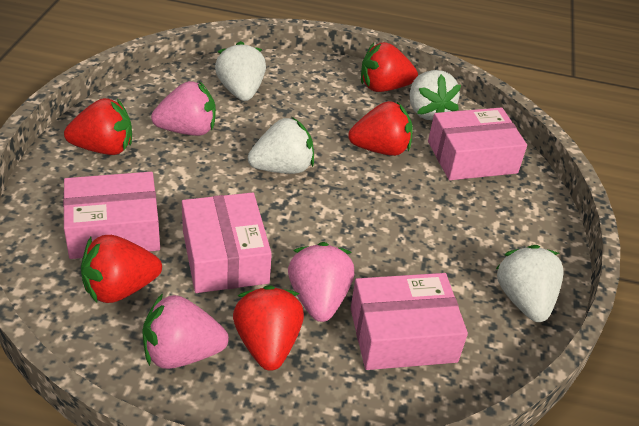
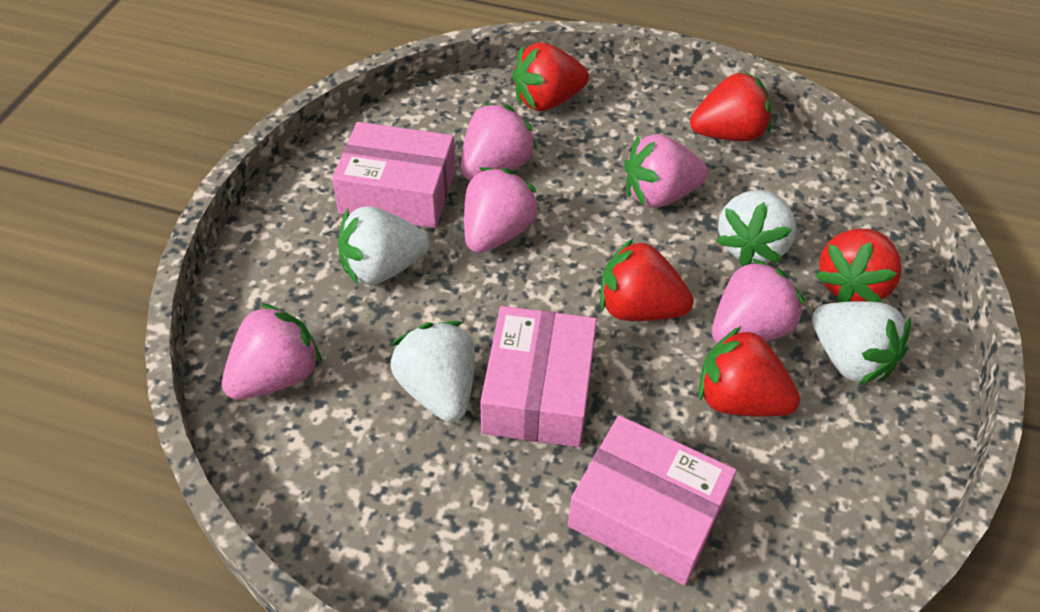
pink box: [63,172,160,259] [182,192,272,293] [350,273,468,370] [428,107,527,180] = 4 -> [332,122,455,228] [480,306,597,447] [568,415,737,586] = 3
pink strawberry: [142,293,229,369] [151,81,216,136] [288,242,354,322] = 3 -> [222,303,322,400] [461,102,537,181] [464,167,540,253] [624,134,708,208] [712,258,805,343] = 5

